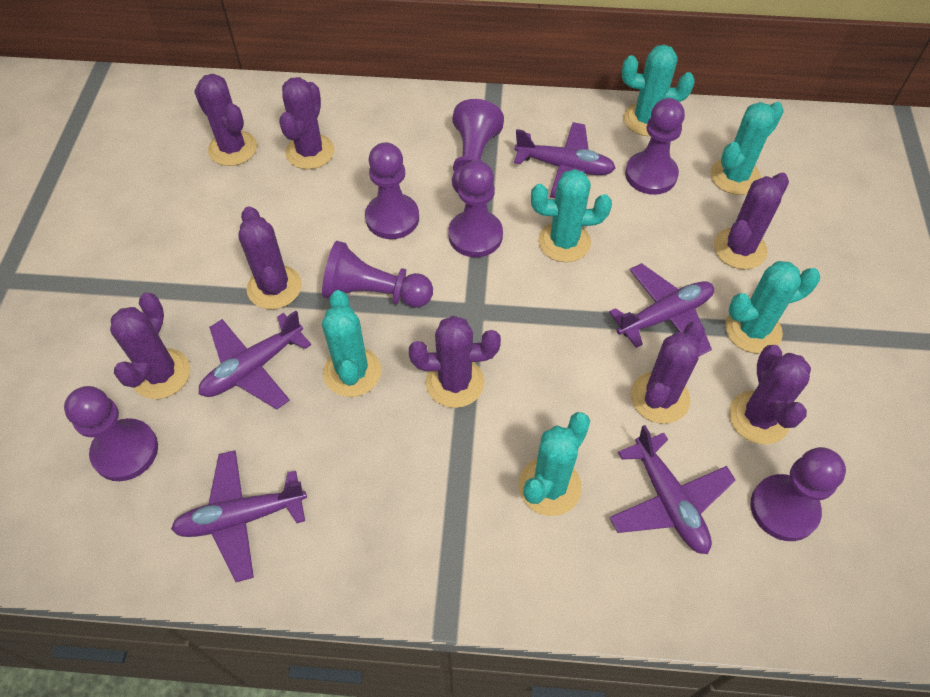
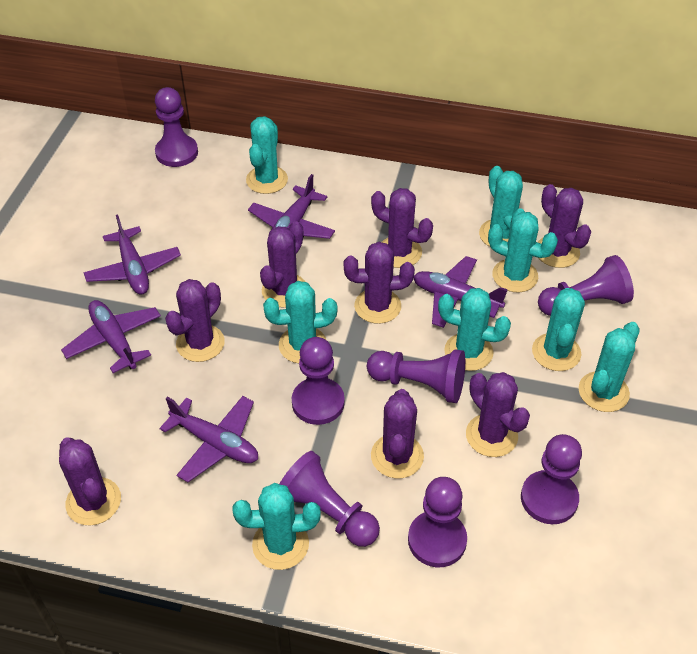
turquoise cactus: [322,290,381,397] [518,412,590,516] [531,169,612,262] [622,44,695,136] [711,102,784,195] [725,261,820,354] = 6 -> [232,483,321,570] [246,116,288,194] [263,281,337,363] [438,288,511,371] [479,166,525,247] [488,212,558,292] [532,288,585,371] [579,322,640,412] = 8

